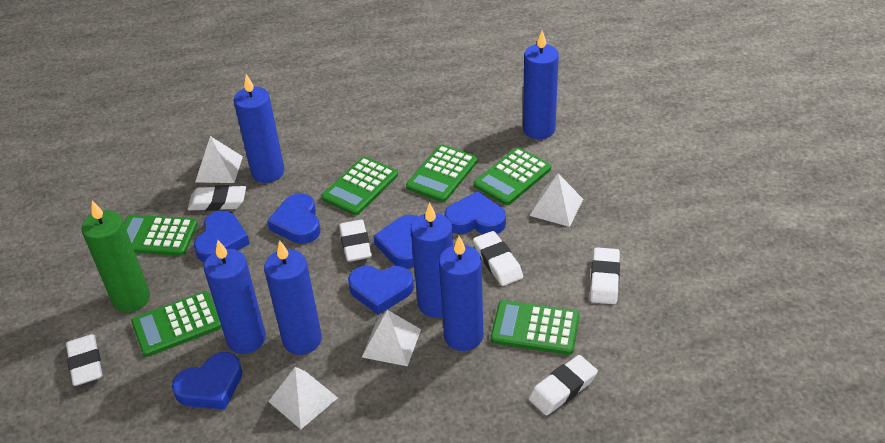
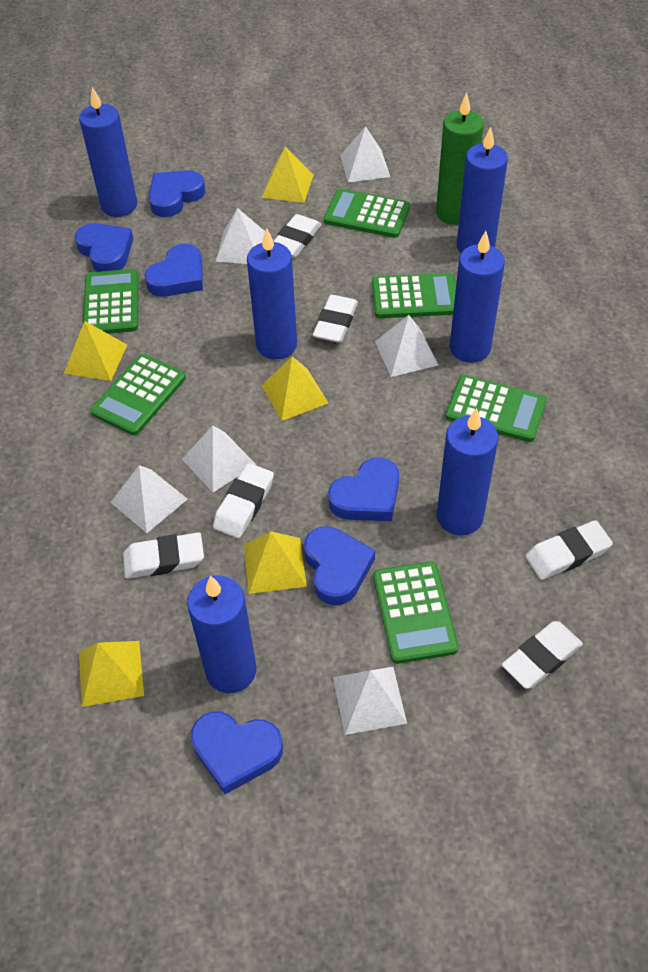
white pyramid: [195,136,243,183] [268,367,338,429] [362,310,421,366] [529,173,583,227] = 4 -> [110,465,188,533] [182,425,256,493] [215,208,265,264] [333,667,407,735] [340,126,390,183] [375,315,438,377] = 6
yellow pyramid: none = 0 -> [64,321,127,381] [79,641,144,707] [244,531,307,594] [261,357,329,421] [262,146,313,203] = 5

